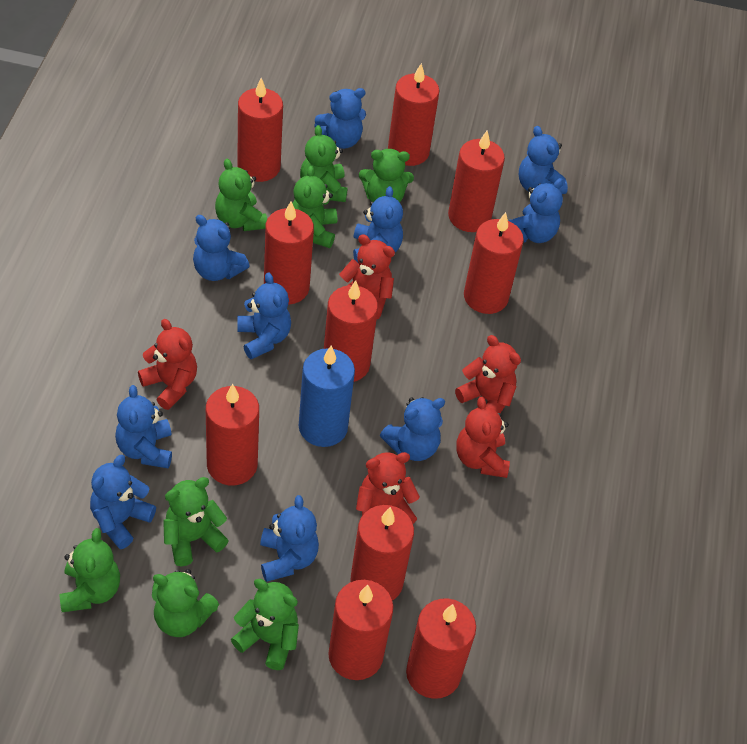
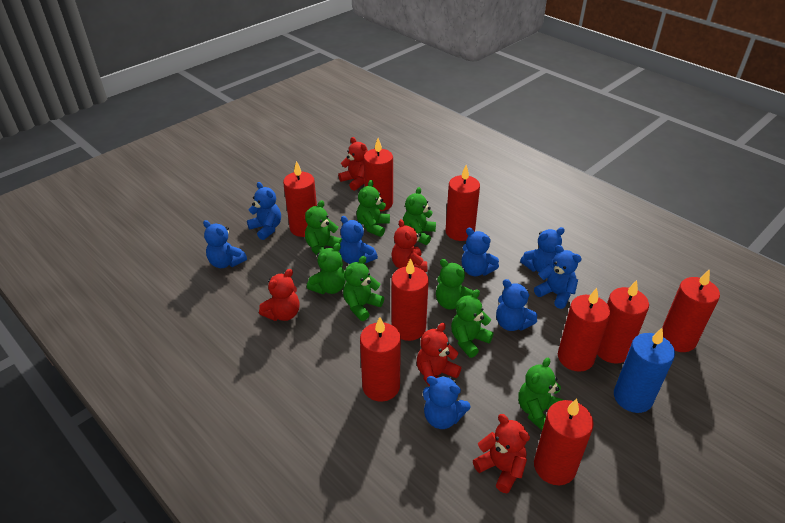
blue teddy bear: [90,455,156,549] [115,385,172,468] [193,215,250,281] [238,272,291,359] [260,495,319,582] [314,88,366,149] [353,186,403,262] [380,397,445,461] [509,178,563,243] [519,126,568,194] = 10 -> [203,220,247,268] [247,182,281,240] [339,216,378,264] [423,376,471,429] [461,228,499,276] [496,279,537,331] [520,227,565,272] [534,245,582,309] = 8
red candle: [206,384,259,485] [237,78,283,182] [264,201,314,305] [324,280,378,382] [328,580,393,680] [350,505,414,601] [388,63,439,166] [406,598,476,699] [448,130,505,232] [464,212,524,314] = 10 -> [283,161,317,237] [360,317,401,402] [364,138,393,211] [391,258,429,341] [445,165,480,241] [534,399,594,485] [558,288,610,372] [597,280,649,364] [662,269,720,352] = 9

